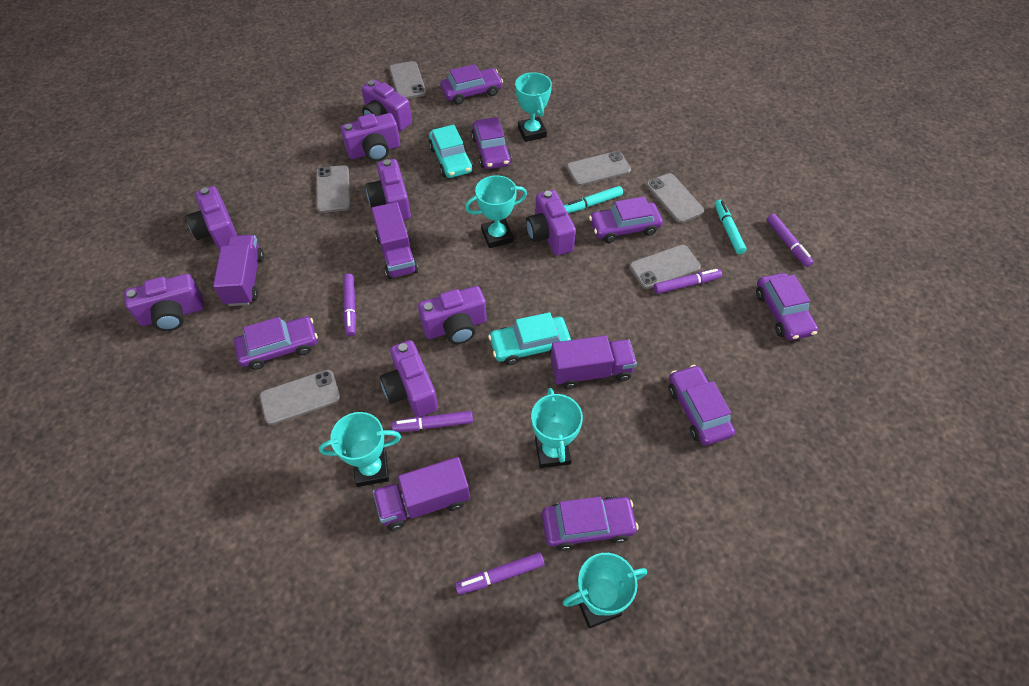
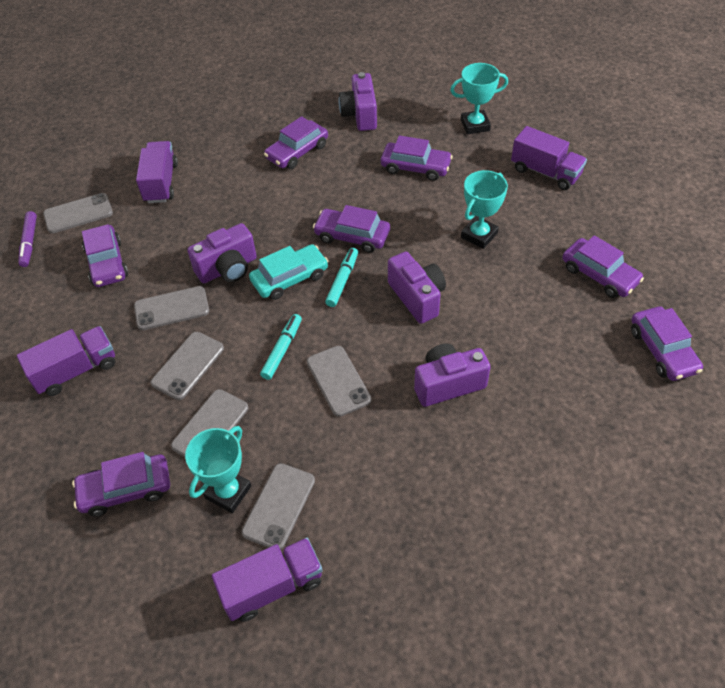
purple camera: [124,274,204,331] [186,186,237,250] [341,113,400,161] [361,79,412,131] [366,159,411,220] [380,340,438,418] [418,286,487,344] [526,190,576,256] = 8 -> [187,223,257,283] [339,72,377,131] [388,252,446,324] [414,344,491,407] = 4
purple marker: [343,273,356,336] [391,411,473,432] [455,552,545,595] [654,269,722,294] [767,214,814,267] = 5 -> [18,211,37,267] = 1
turquoise car: [429,125,473,178] [488,312,571,365] = 2 -> [249,244,328,300] = 1
turquoise trophy: [319,412,401,487] [465,175,527,248] [515,72,552,142] [531,388,583,468] [563,553,647,628] = 5 -> [185,426,251,513] [450,63,508,134] [461,170,508,249] = 3

